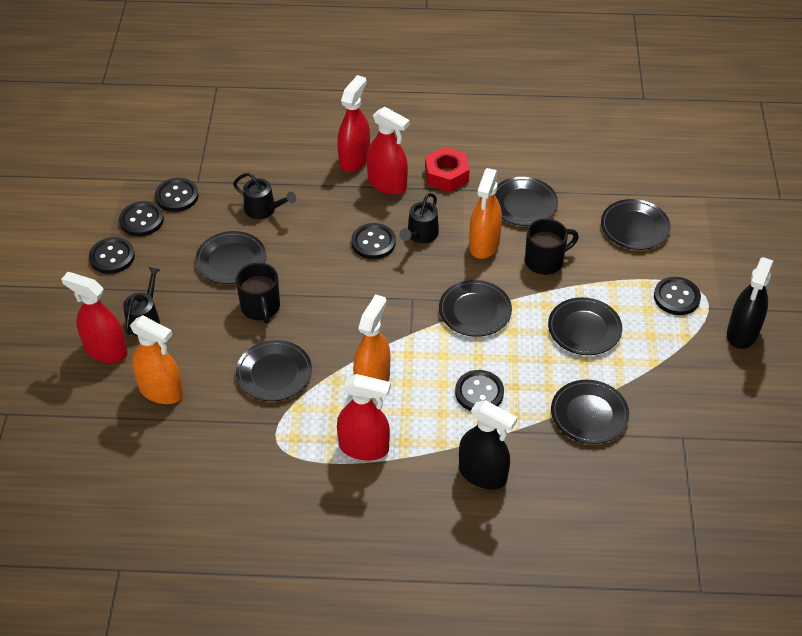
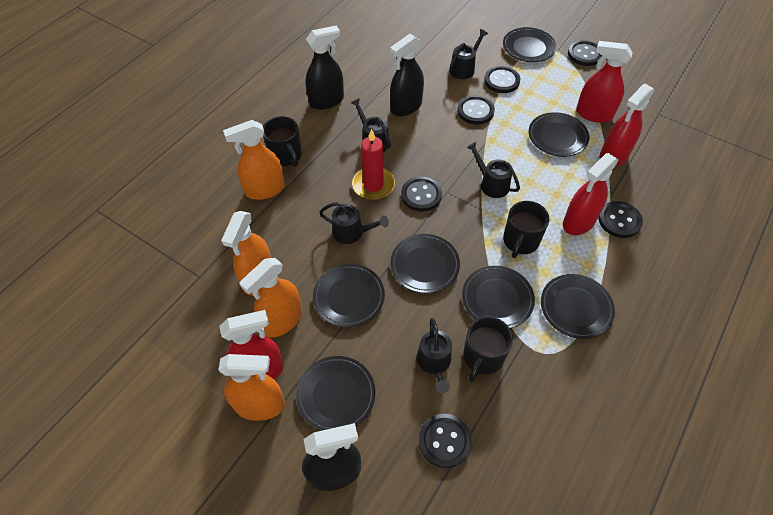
black mug: [236,263,280,324] [525,219,579,275] = 2 -> [263,116,302,167] [463,316,513,382] [503,201,549,258] = 3
black spray bottle: [459,400,517,490] [727,257,773,349] = 2 -> [302,423,361,491] [305,26,344,110] [390,34,424,116] = 3
black watering can: [123,267,161,336] [233,173,296,219] [399,193,439,243] = 3 -> [319,202,389,244] [351,98,391,152] [417,318,452,393] [449,29,488,79] [466,142,520,198] = 5
orange spray bottle: [130,315,183,404] [353,294,390,382] [469,168,502,259] = 3 -> [218,354,285,421] [221,211,271,295] [223,120,285,200] [239,258,302,338] = 4
red candle: none = 0 -> [352,129,395,200] = 1
red nut: [425,147,470,192] = 1 -> none = 0

